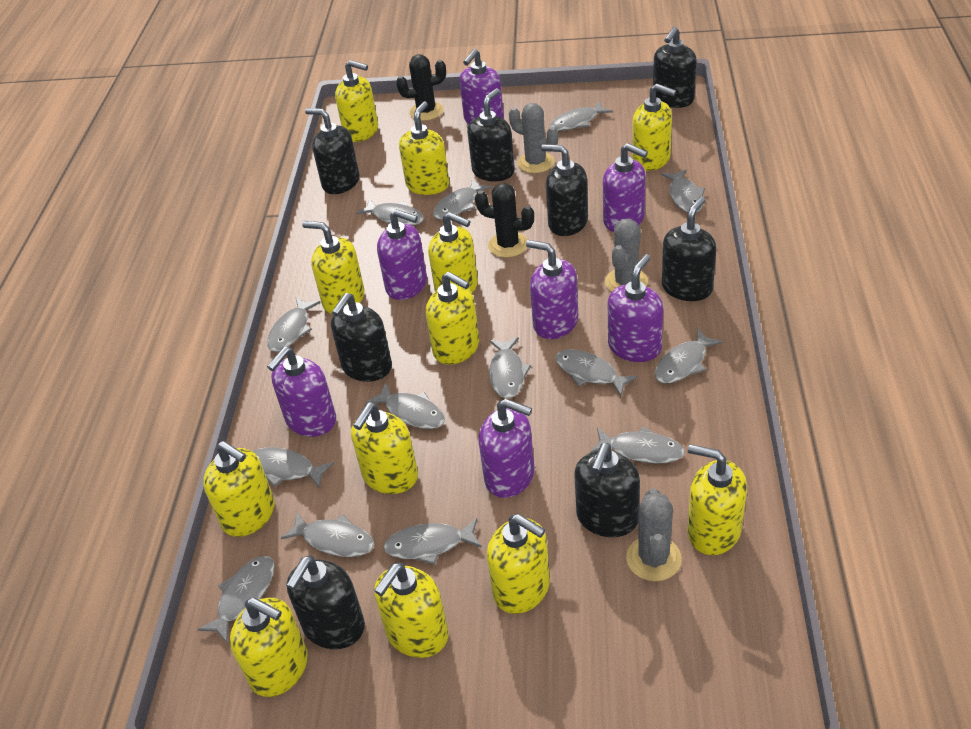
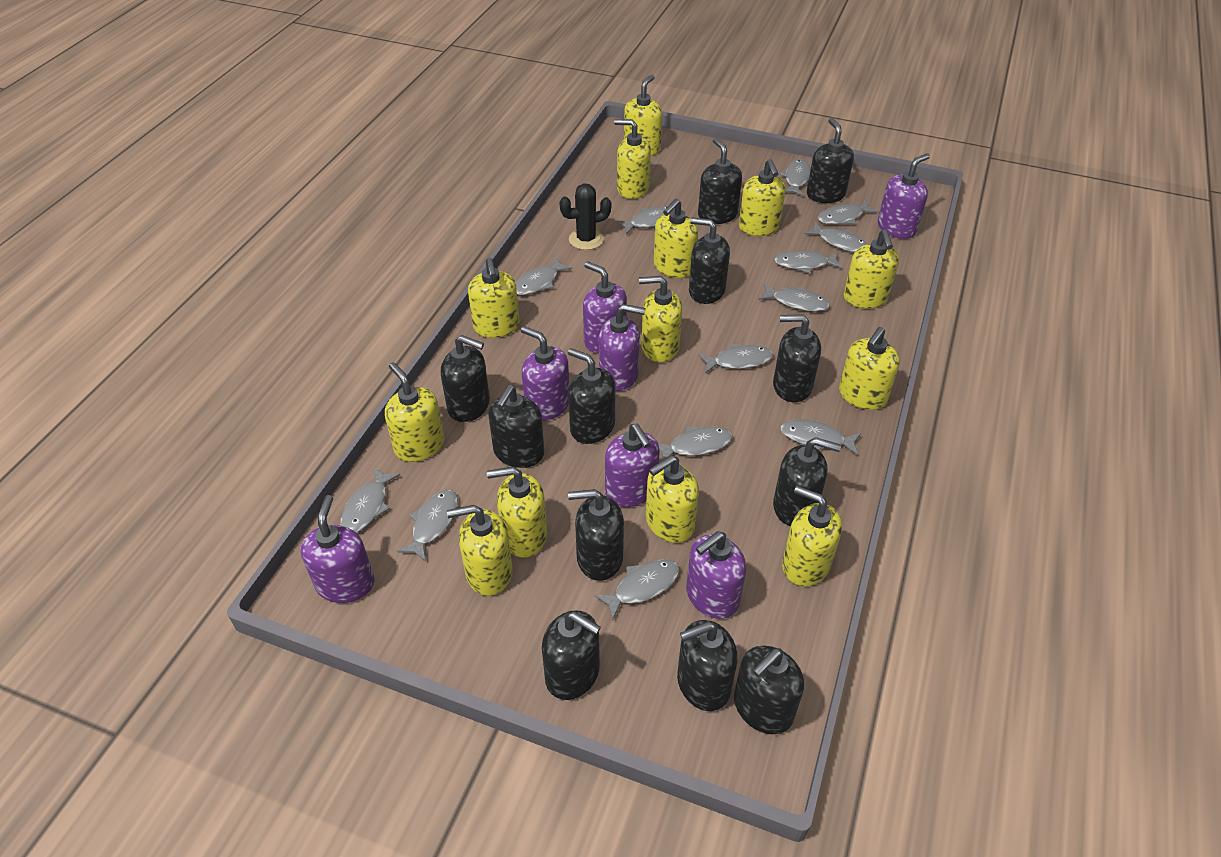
black cactus: [396,54,446,121] [475,183,534,258] = 2 -> [559,184,611,250] = 1
black soap dispenser: [286,556,365,649] [305,108,360,194] [331,293,392,382] [467,88,515,181] [541,144,588,236] [574,443,640,537] [653,27,697,108] [662,197,716,301] = 8 -> [441,335,490,422] [488,385,544,468] [542,610,601,700] [568,348,615,444] [568,489,624,581] [677,620,738,711] [689,218,730,304] [698,138,742,224] [734,646,804,734] [773,314,821,402] [773,437,841,526] [807,118,854,203] = 12
grey cactus: [509,103,558,173] [605,218,648,292] [626,488,682,581] = 3 -> none = 0
grey fish: [197,556,275,643] [253,447,334,488] [267,297,321,352] [281,512,374,557] [356,198,424,225] [366,382,445,429] [384,518,482,565] [433,179,492,220] [489,337,531,398] [550,101,613,131] [555,349,637,396] [590,426,685,464] [654,329,723,383] [661,169,705,212] = 14 -> [340,466,400,532] [397,490,458,561] [516,258,573,295] [594,559,680,620] [616,206,675,235] [658,426,733,461] [698,343,773,374] [758,283,830,311] [774,250,842,273] [780,159,811,196] [780,419,861,455] [804,222,867,252] [818,199,879,224] = 13
yellow soap dispenser: [203,441,275,537] [230,597,308,697] [302,221,365,314] [335,60,378,142] [351,402,418,494] [374,562,449,658] [399,101,449,195] [426,272,479,365] [428,212,478,293] [487,514,550,614] [632,84,676,171] [687,444,747,555] = 12 -> [385,362,444,462] [447,505,513,596] [468,258,519,338] [487,467,547,558] [614,119,651,199] [624,75,662,156] [639,276,682,362] [646,455,699,543] [654,198,698,278] [739,159,786,236] [782,486,842,586] [839,327,900,410] [844,230,899,309] = 13

